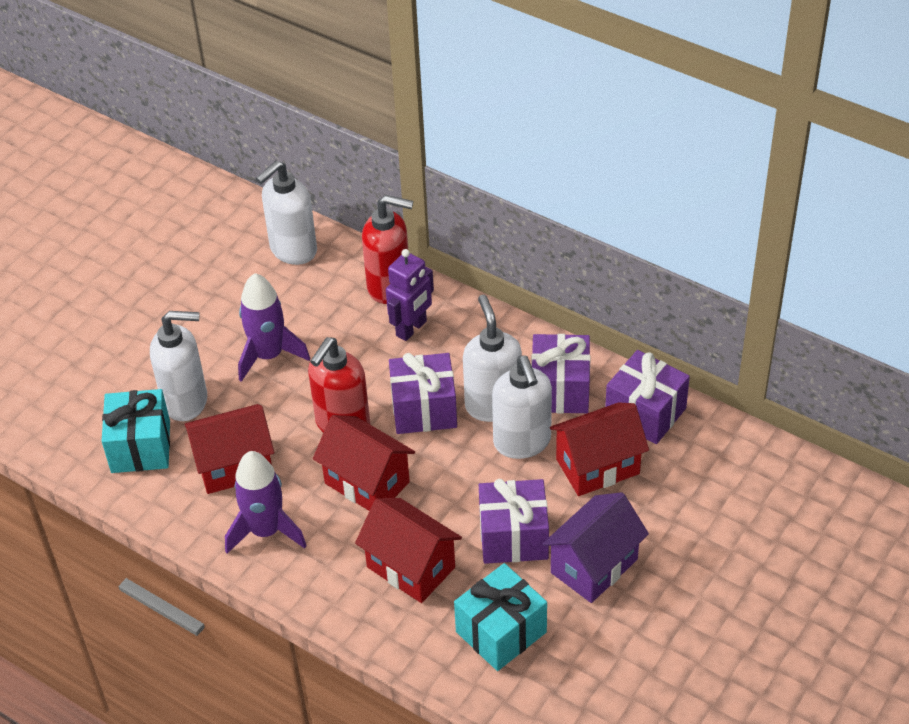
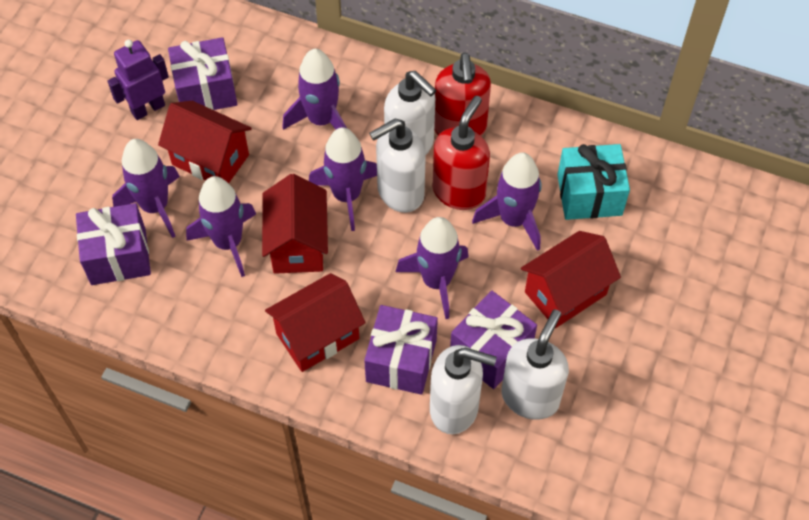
purple house: [542,492,649,603] = 1 -> none = 0
purple rocket: [225,451,307,554] [238,273,310,382] = 2 -> [112,139,180,238] [186,176,256,277] [282,49,347,130] [309,127,377,231] [396,217,469,319] [472,152,542,251] = 6
turquoise gift: [102,389,170,473] [454,563,547,671] = 2 -> [557,144,630,220] = 1

